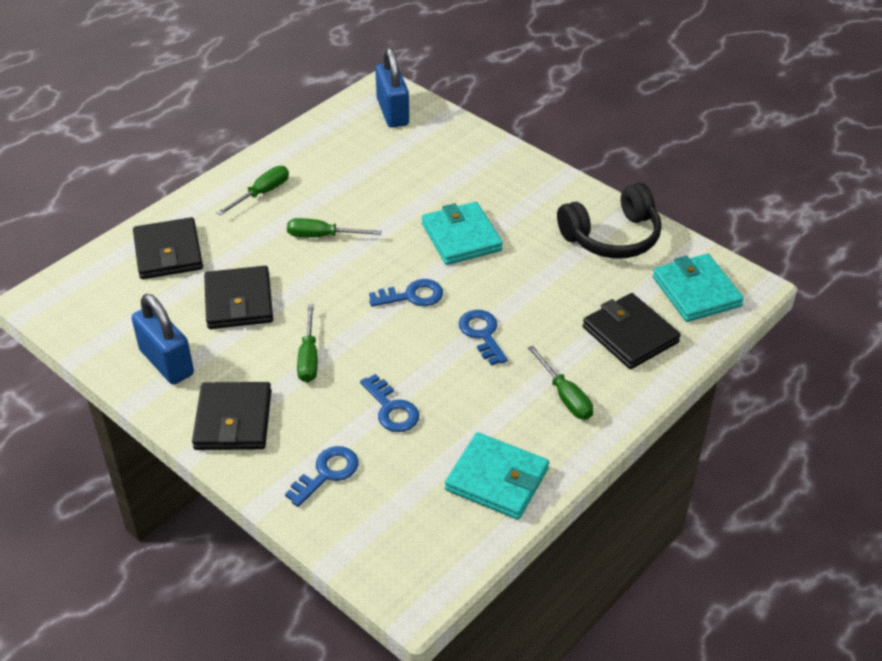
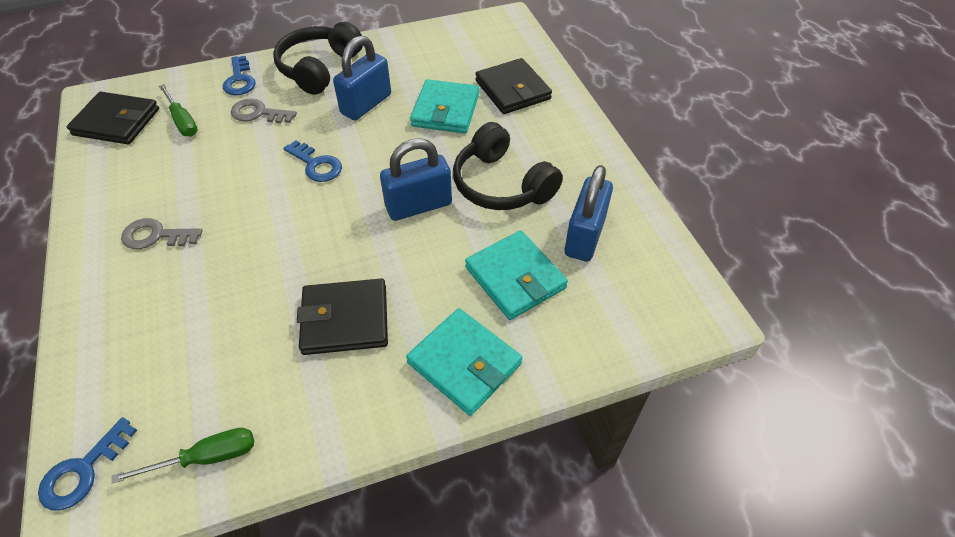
black headphones: [557,183,662,258] = 1 -> [273,22,363,95] [453,122,563,210] = 2
black wallet: [133,217,203,279] [192,382,271,450] [204,266,273,329] [583,293,681,369] = 4 -> [67,92,159,144] [297,278,388,355] [475,58,552,114] = 3
blue key: [285,446,359,507] [360,374,420,432] [369,279,443,307] [459,310,508,366] = 4 -> [38,417,137,511] [223,56,256,95] [283,140,342,182] = 3
blue padlock: [131,294,194,384] [375,48,409,128] = 2 -> [333,36,391,120] [380,138,452,221] [565,165,613,262] = 3
green screwdriver: [217,166,289,216] [287,218,381,237] [297,304,318,382] [528,346,593,420] = 4 -> [112,428,254,484] [159,84,198,137] = 2
grey key: none = 0 -> [121,218,202,249] [231,98,297,123] = 2

